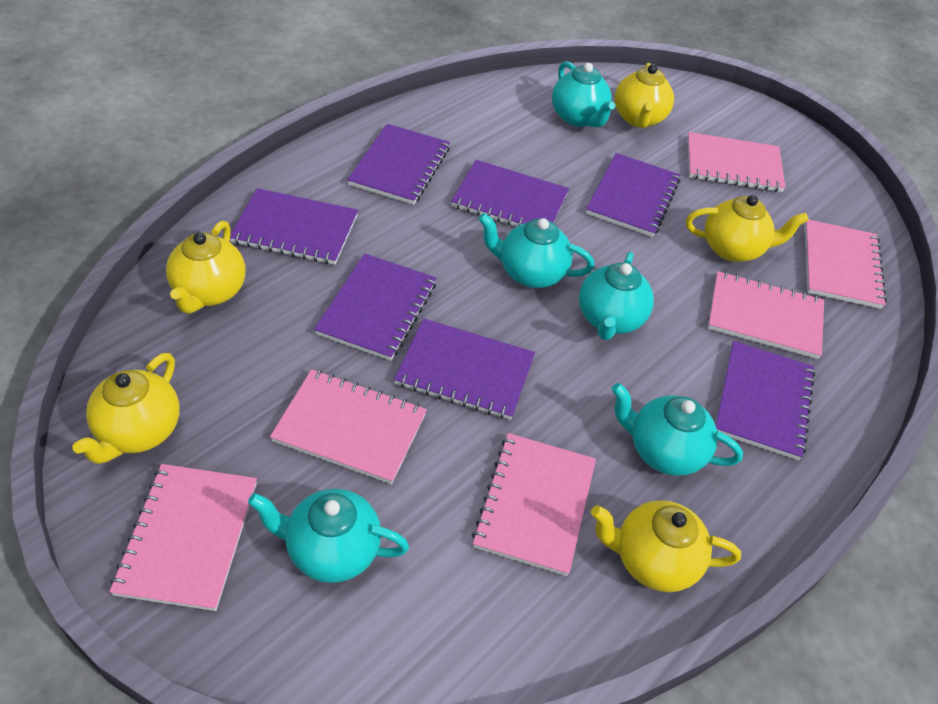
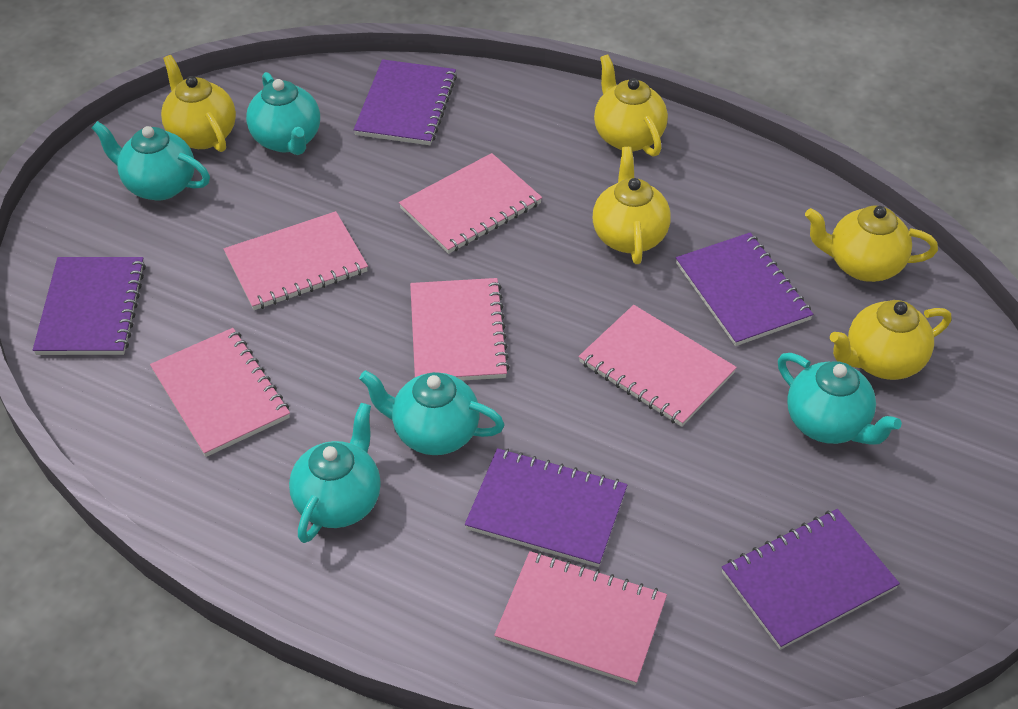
purple notebook: [230,188,358,265] [314,254,437,361] [347,124,450,205] [394,318,535,420] [451,160,569,227] [586,153,680,237] [715,341,815,460] = 7 -> [33,257,146,355] [354,59,457,145] [465,448,627,567] [676,232,813,346] [722,509,900,650] = 5

